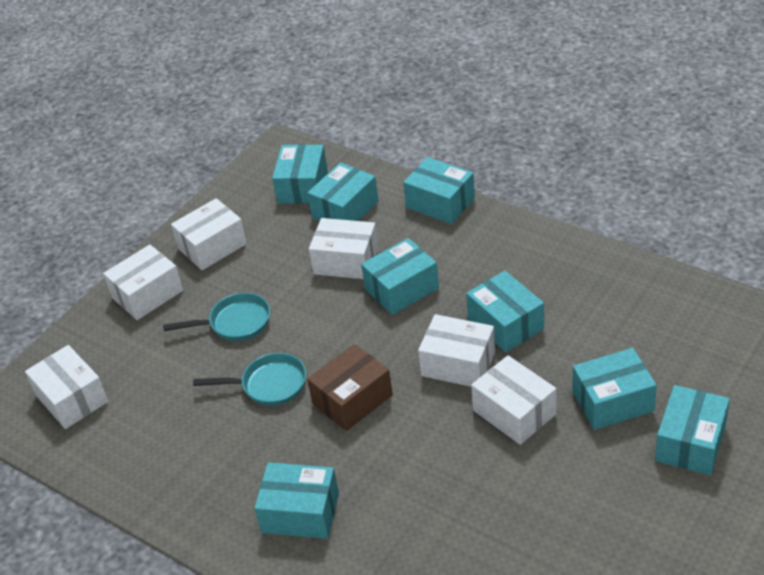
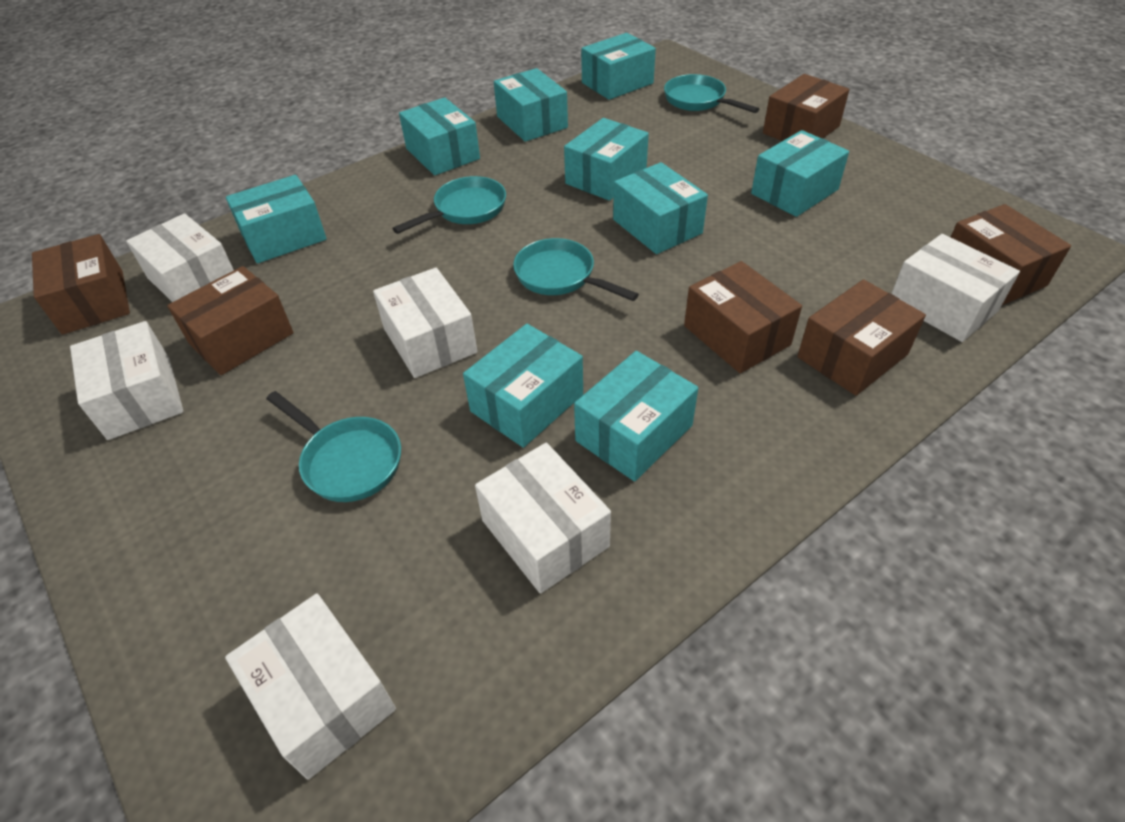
brown box: [307,344,393,431] = 1 -> [32,234,130,335] [167,266,294,375] [684,261,802,373] [763,74,849,141] [797,279,926,396] [951,204,1071,305] = 6
turquoise box: [254,462,339,539] [272,144,328,204] [308,162,379,221] [361,238,439,315] [403,157,475,224] [466,271,544,352] [573,348,657,430] [655,385,730,475] = 8 -> [226,175,326,263] [399,97,480,175] [463,324,583,448] [494,68,568,142] [564,118,649,201] [574,351,698,481] [581,33,656,100] [613,162,708,254] [751,130,849,217] = 9
turquoise pan: [163,293,270,341] [193,353,306,406] = 2 -> [266,391,401,502] [392,176,506,234] [513,238,639,301] [664,74,759,113] = 4

